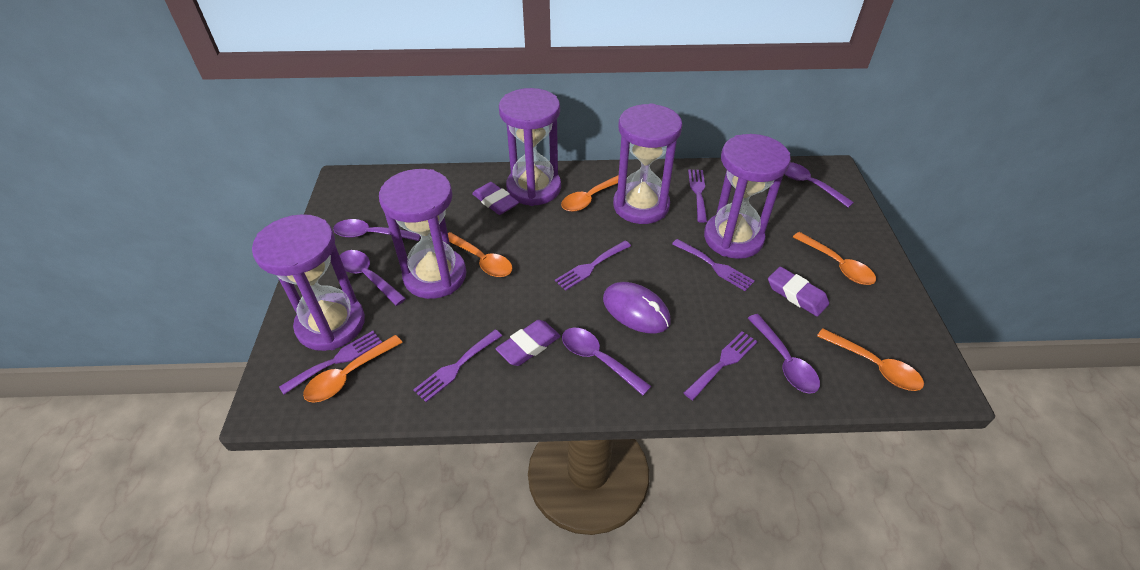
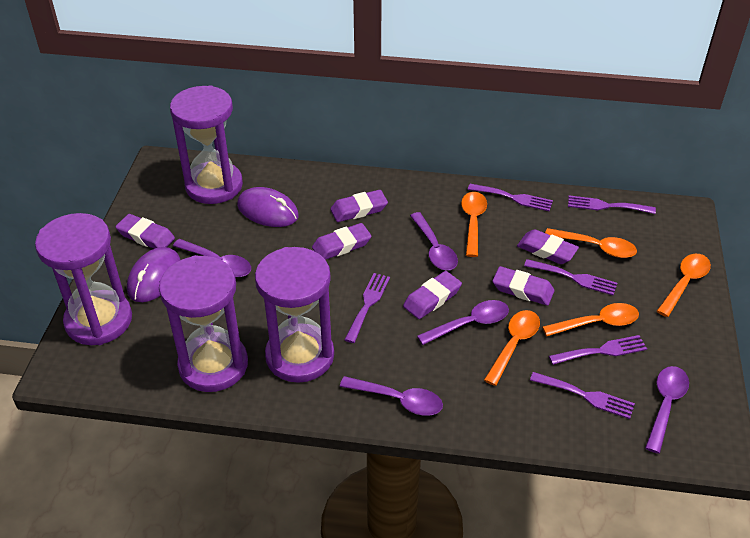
purple eraser: [472,182,519,215] [496,320,561,366] [768,267,829,317] = 3 -> [115,214,175,249] [312,223,372,260] [330,190,388,222] [403,271,462,319] [492,266,554,305] [517,229,579,264] = 6
purple hourglass: [252,214,365,351] [379,169,466,299] [499,88,561,206] [613,103,682,224] [704,134,791,259] = 5 -> [35,213,132,345] [159,255,248,392] [170,85,243,204] [255,247,334,383] = 4
purple mouse: [603,282,671,333] = 1 -> [127,247,180,302] [237,187,299,227] = 2

